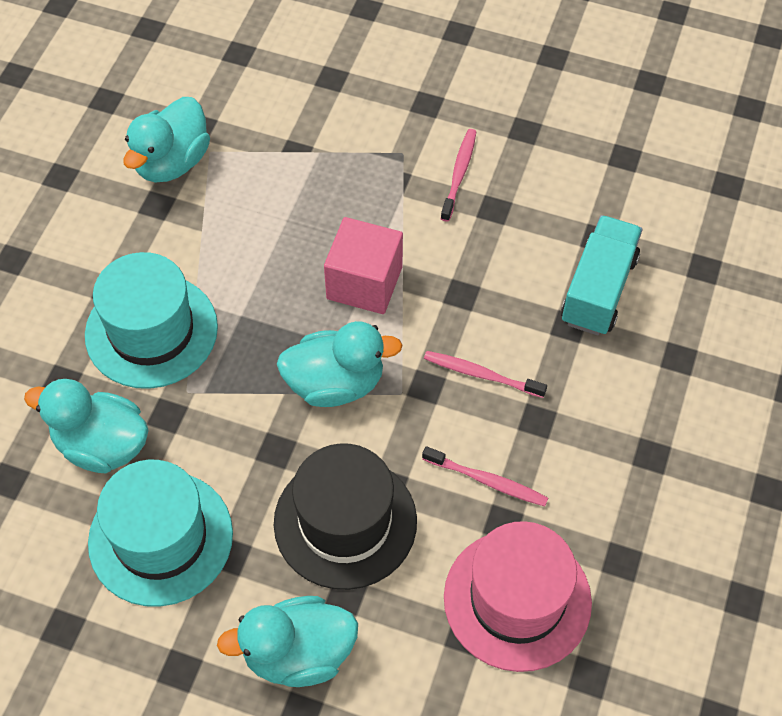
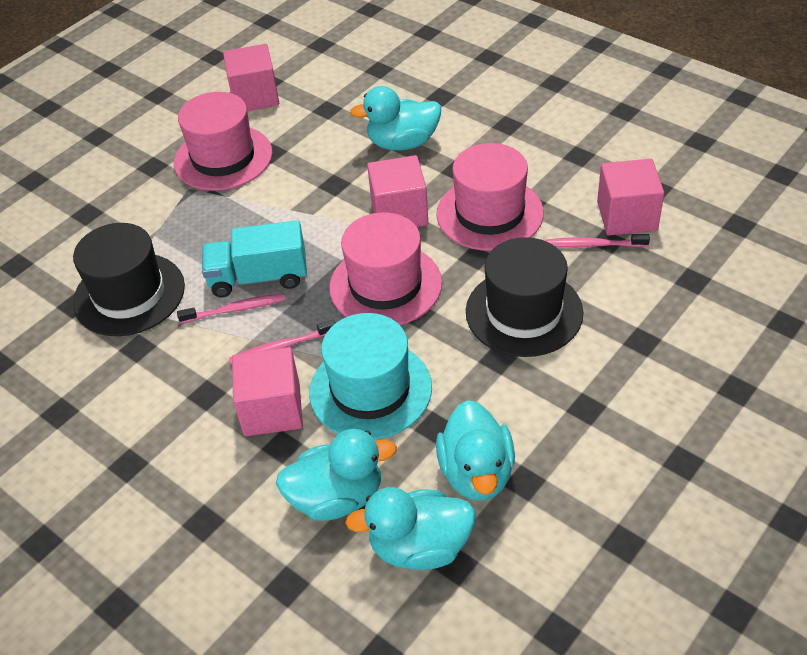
black hat: [274,443,417,590] = 1 -> [73,223,185,336] [466,237,583,357] = 2
pink cube: [324,217,403,314] = 1 -> [223,44,279,111] [232,347,303,436] [367,155,428,227] [597,159,664,235] = 4
pink hat: [444,521,592,672] = 1 -> [174,92,272,191] [329,212,442,325] [436,143,544,251] = 3
turquoise hat: [85,252,218,389] [88,460,233,607] = 2 -> [309,313,432,440] = 1

